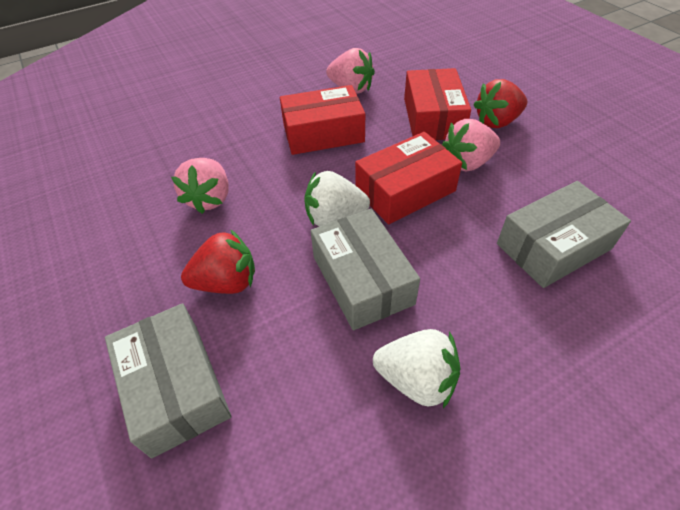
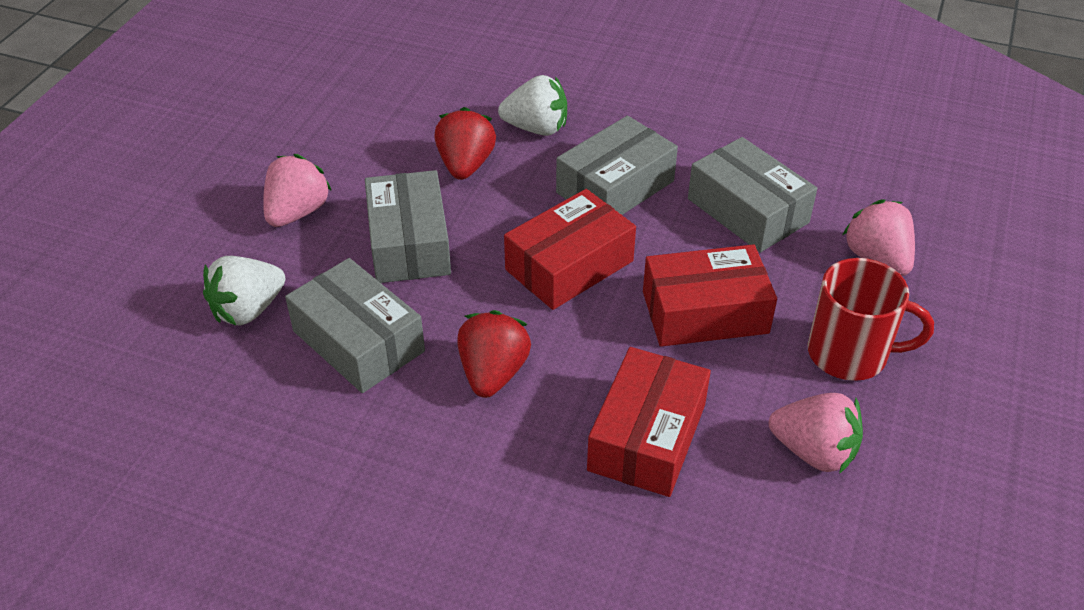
grey box: [105,303,232,458] [311,209,420,330] [497,181,631,288] = 3 -> [285,258,425,393] [365,170,451,283] [556,116,678,215] [688,137,817,252] = 4
red mug: none = 0 -> [807,258,934,381] = 1

